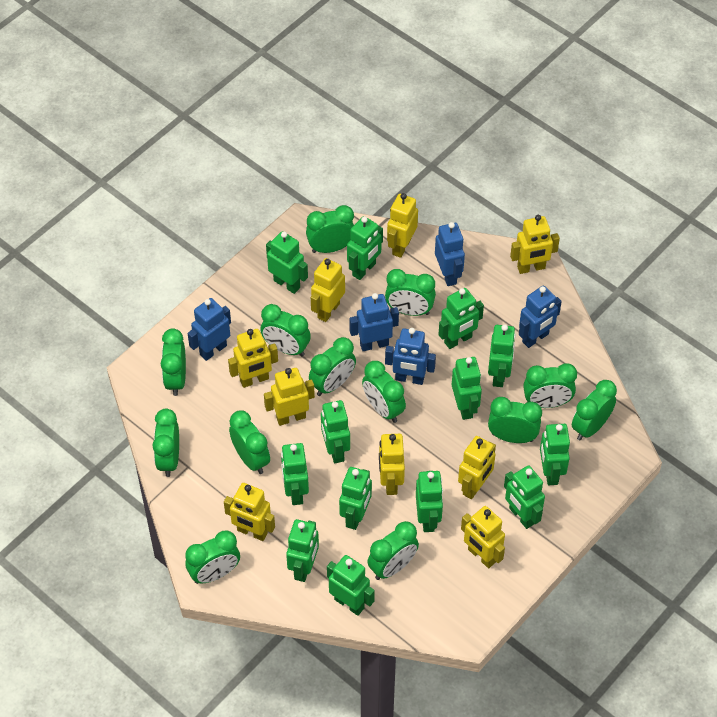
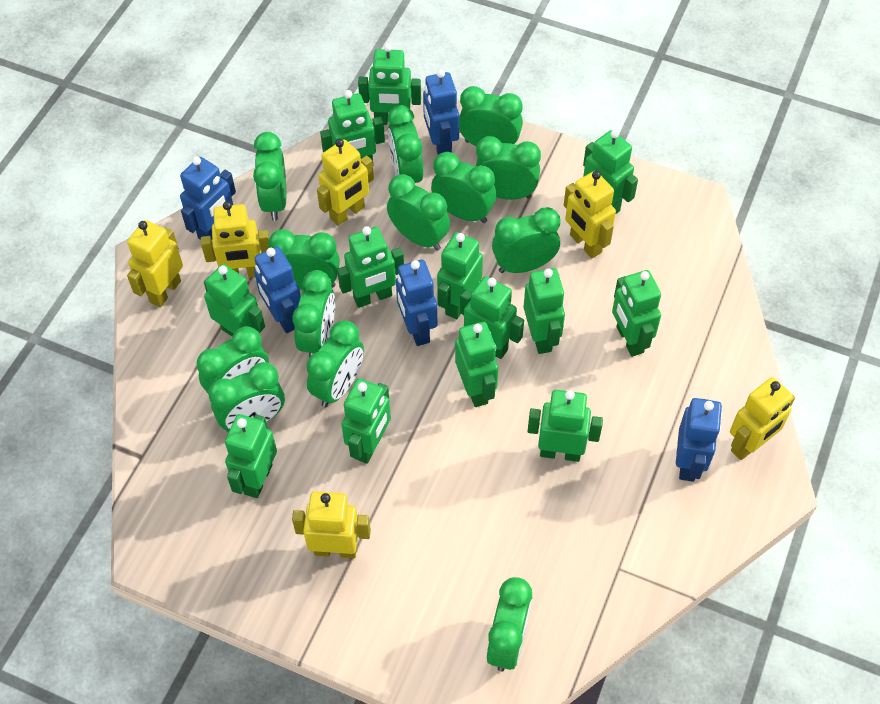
yellow robot: [224,483,275,541] [228,329,278,388] [264,368,315,426] [311,258,345,322] [379,434,405,495] [387,193,418,258] [458,436,496,499] [461,506,505,568] [510,215,560,274] = 9 -> [127,220,183,307] [201,201,269,278] [292,491,371,558] [317,139,374,226] [564,171,616,258] [730,377,795,460] = 6

